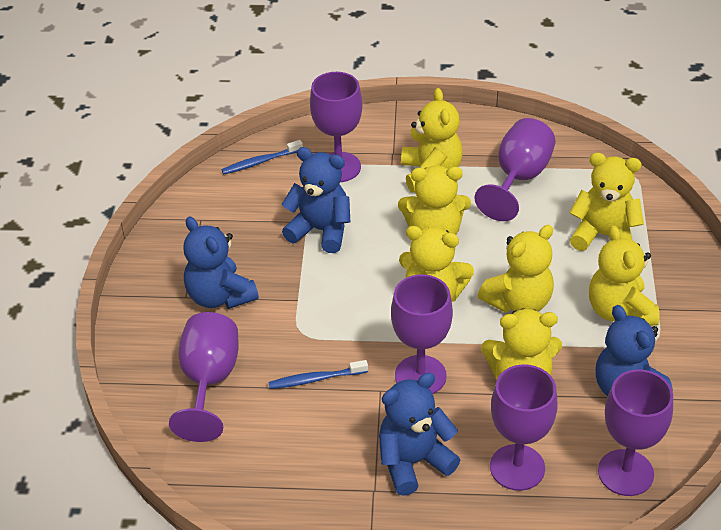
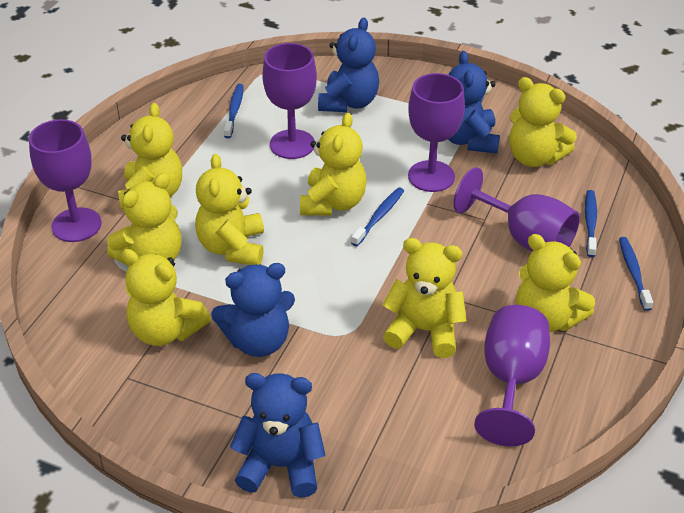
blue toothbrush: [221,140,303,174] [268,360,368,389] = 2 -> [224,84,244,138] [351,187,404,246] [585,190,597,257] [619,237,653,311] = 4
purple goblet: [169,312,239,442] [310,72,362,182] [391,274,453,394] [475,118,556,221] [490,364,558,491] [598,369,673,496] = 6 -> [29,119,101,242] [262,43,317,159] [408,73,465,192] [453,167,580,252] [474,305,550,446] = 5
yellow teddy bear: [398,165,471,235] [399,226,474,302] [401,88,463,192] [478,225,554,313] [481,308,562,380] [569,153,644,251] [589,225,660,326] = 7 -> [107,173,182,266] [118,103,182,210] [121,249,211,346] [195,154,264,265] [300,113,367,216] [382,238,467,358] [509,77,577,167] [516,234,595,332] = 8

